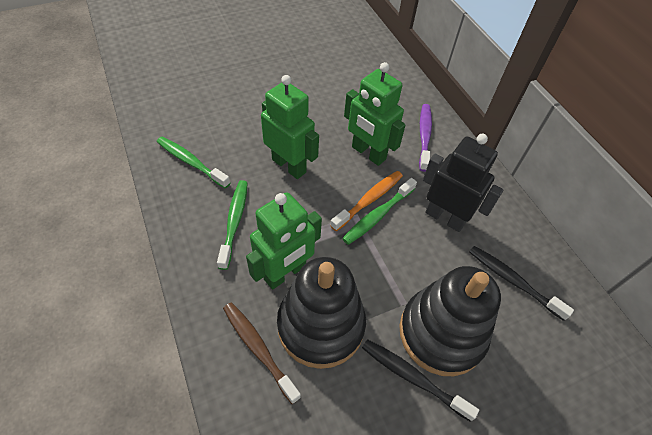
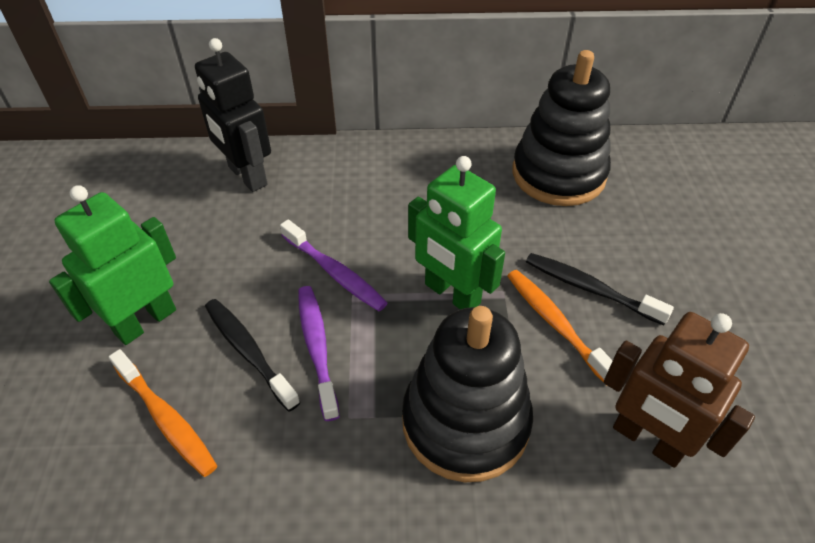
brown robot: none = 0 -> [604,312,755,468] = 1
brown toothbrush: [223,302,301,404] = 1 -> none = 0
green robot: [246,192,322,290] [261,75,319,179] [344,62,406,166] = 3 -> [49,185,176,345] [408,156,505,309] = 2
green toothbrush: [157,137,230,189] [217,180,248,270] [342,178,417,245] = 3 -> none = 0
orange toothbrush: [330,171,403,231] = 1 -> [109,349,217,477] [507,270,613,383] = 2
purple toothbrush: [419,104,432,172] = 1 -> [280,220,387,311] [298,286,340,421] = 2

